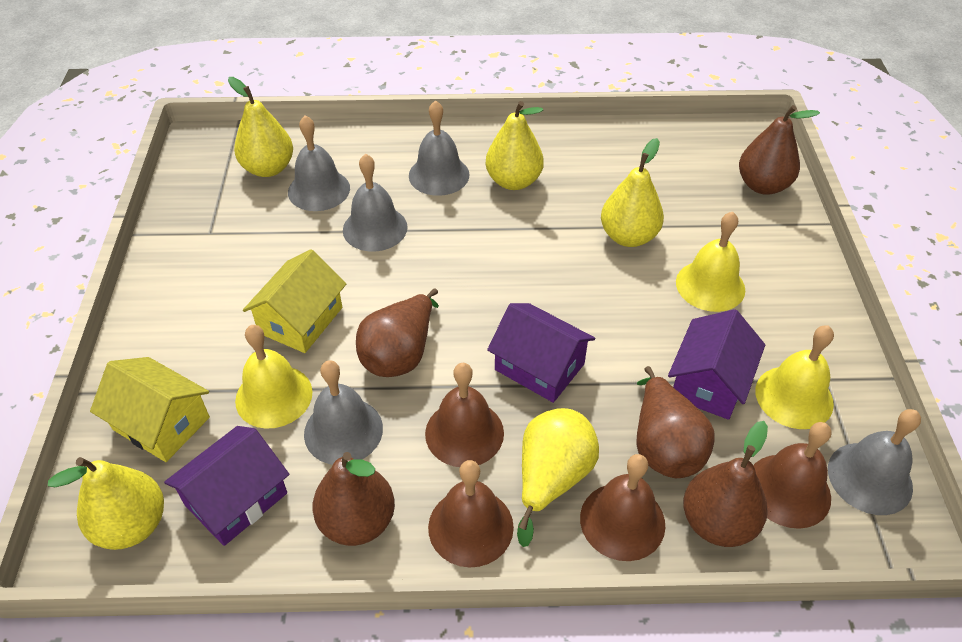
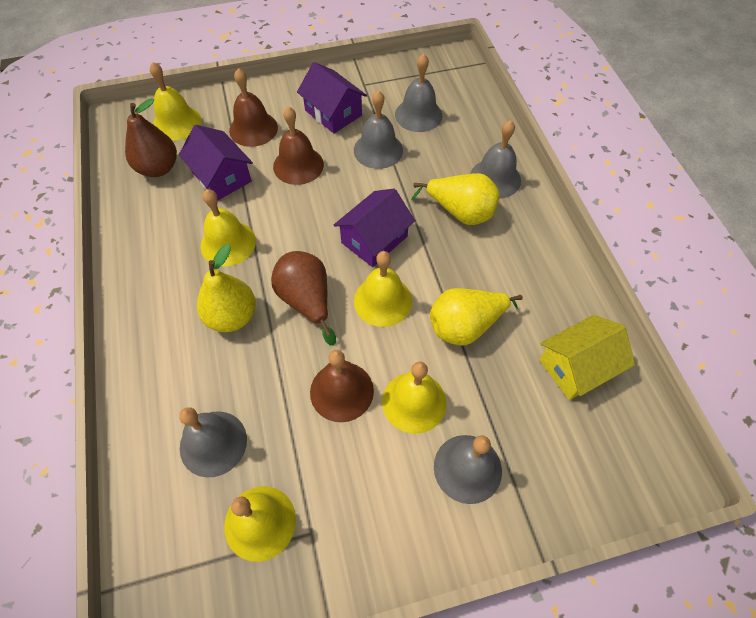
brown bell: [425,363,504,467] [428,460,514,568] [580,454,665,561] [753,422,831,529] = 4 -> [229,68,278,147] [273,106,324,185] [310,350,374,422] = 3
brown pear: [312,452,395,546] [356,288,439,377] [636,366,715,478] [683,421,768,547] [739,105,820,194] = 5 -> [125,98,177,177] [271,251,336,346] = 2
yellow bell: [235,325,313,429] [676,211,745,312] [755,325,834,429] = 3 -> [150,62,201,141] [200,189,256,267] [224,486,296,562] [354,251,412,327] [382,362,447,434] = 5
yellow house: [90,357,210,462] [243,249,346,353] = 2 -> [539,315,635,400] = 1
yellow pear: [48,457,164,550] [228,77,293,177] [486,101,544,190] [517,408,599,547] [601,138,664,247] = 5 -> [197,244,256,332] [411,173,500,225] [430,288,523,345] = 3

